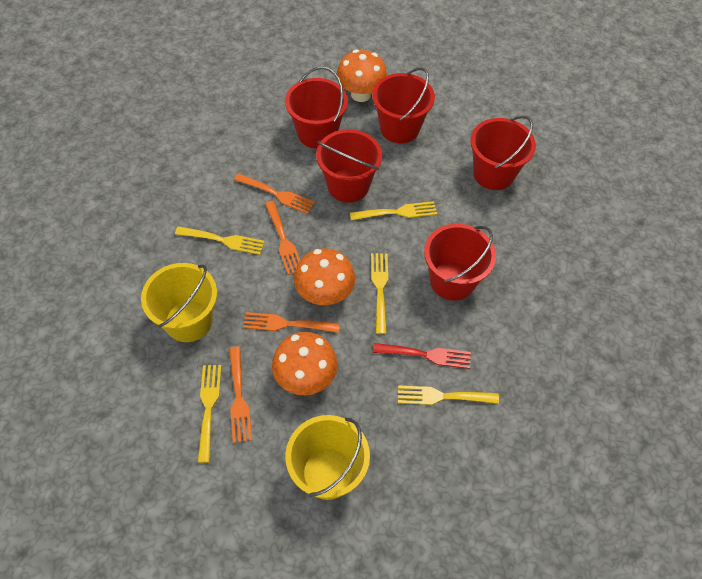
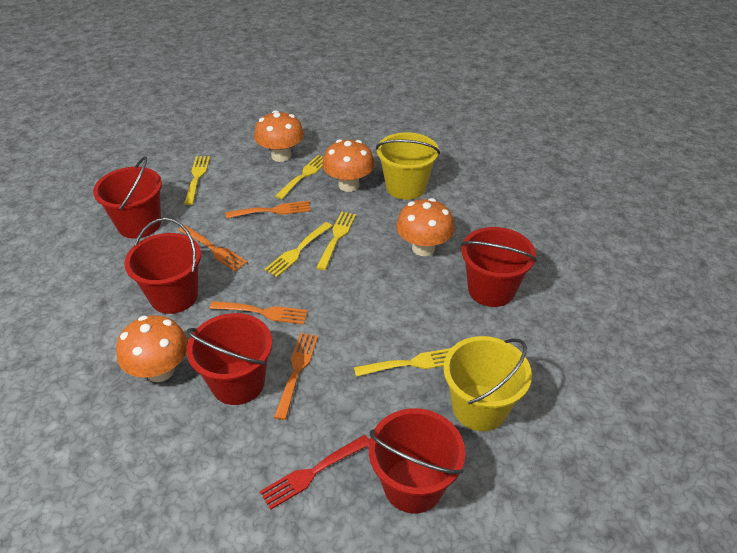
orange mushroom: [272,332,338,395] [294,248,355,305] [337,49,387,102] = 3 -> [116,315,188,382] [254,110,304,162] [322,139,375,192] [396,198,455,256] = 4

